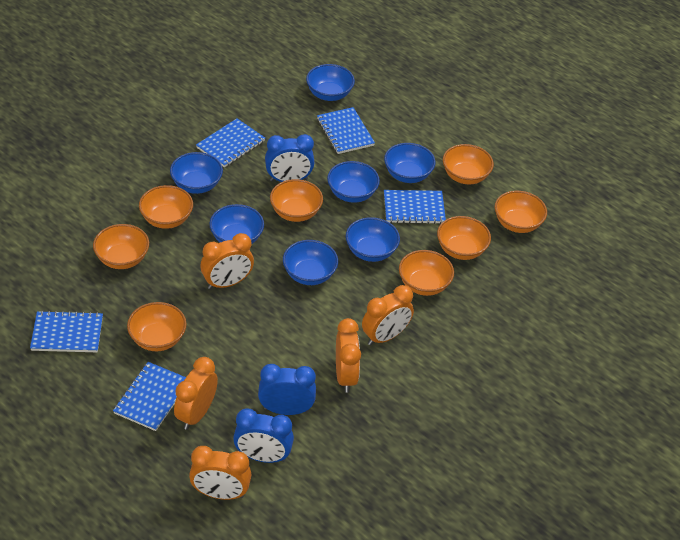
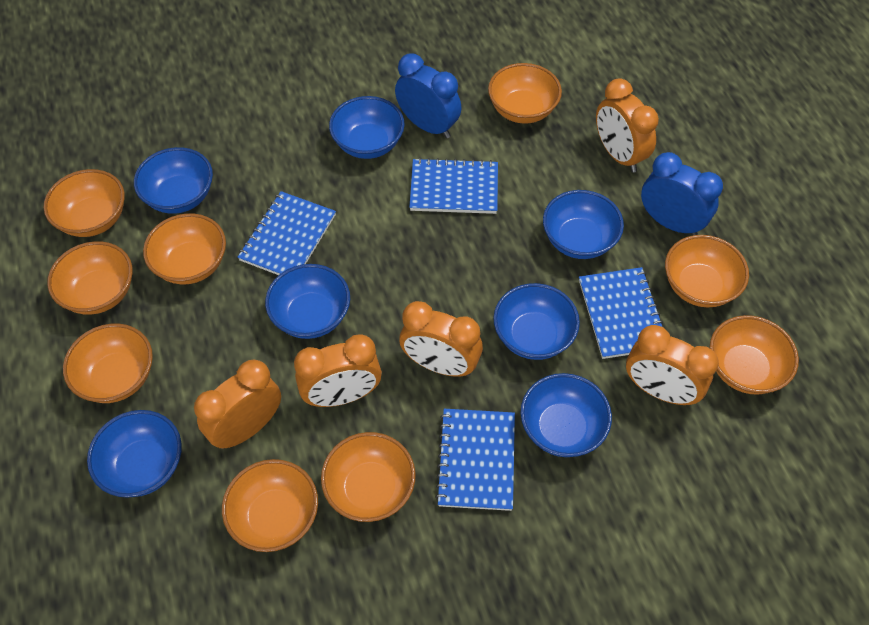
blue clock: [233,409,294,463] [258,364,316,415] [265,134,314,182] = 3 -> [395,54,462,138] [641,152,723,236] = 2
blue notebook: [30,310,103,352] [113,362,186,431] [196,118,265,168] [317,107,375,154] [384,190,446,224] = 5 -> [238,191,336,275] [409,158,498,214] [435,409,515,511] [579,267,663,359] = 4
orange bowl: [93,224,149,269] [127,302,187,351] [139,185,193,229] [270,179,323,222] [399,250,454,296] [437,216,491,260] [443,144,494,185] [495,191,547,233] = 8 -> [44,169,125,237] [47,241,133,315] [63,324,153,403] [143,213,226,284] [222,459,318,552] [321,432,416,522] [488,63,562,124] [665,235,749,307] [710,315,799,395] = 9

